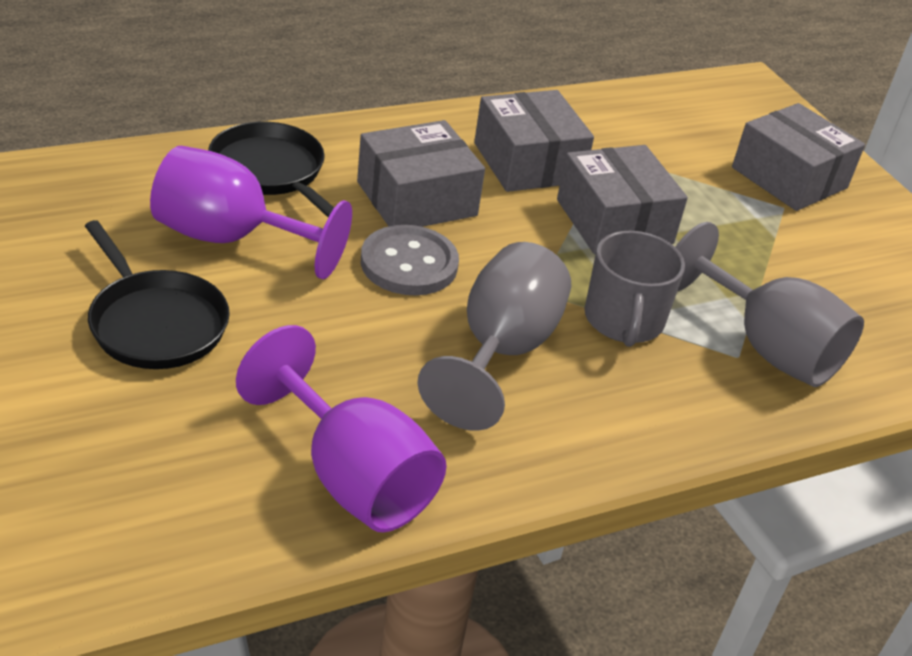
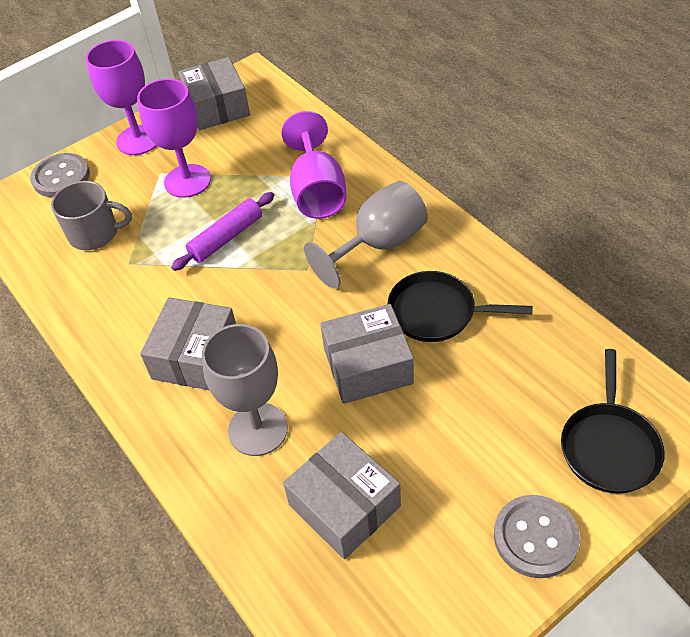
grey button: [361,225,459,296] = 1 -> [30,153,90,197] [494,495,580,578] = 2
purple goblet: [150,146,352,279] [236,325,446,532] = 2 -> [86,40,157,155] [137,79,211,198] [281,111,347,219] = 3
purple rolling pin: none = 0 -> [171,192,275,271] = 1

